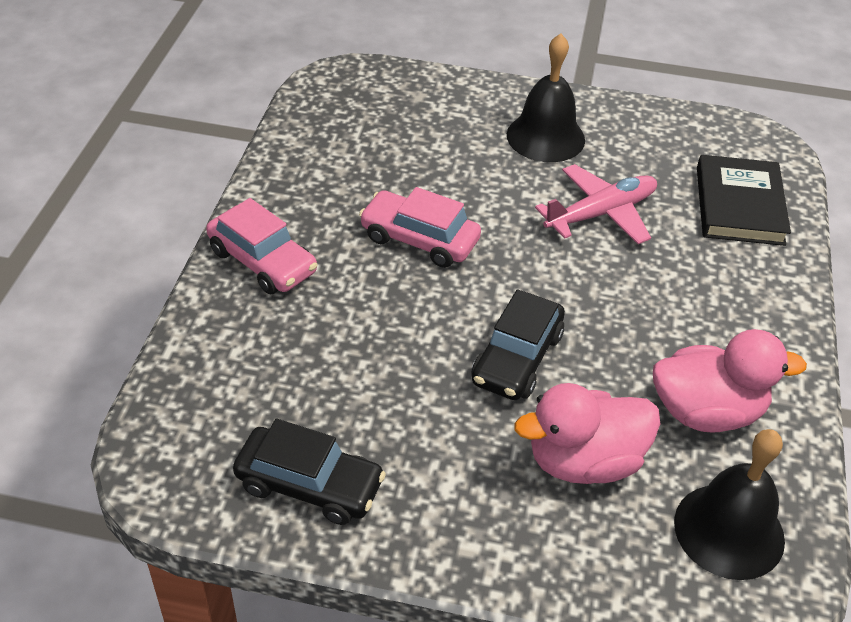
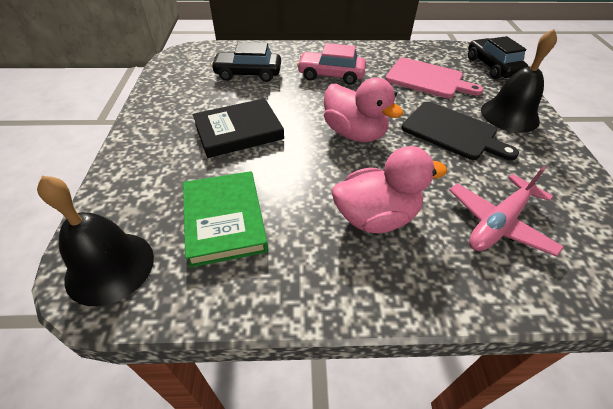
black cutting board: none = 0 -> [401,101,519,160] = 1
green book: none = 0 -> [183,171,268,268] = 1
pink car: [206,198,317,294] [359,187,481,268] = 2 -> [297,43,366,85] = 1
pink cutting board: none = 0 -> [385,58,483,98] = 1

